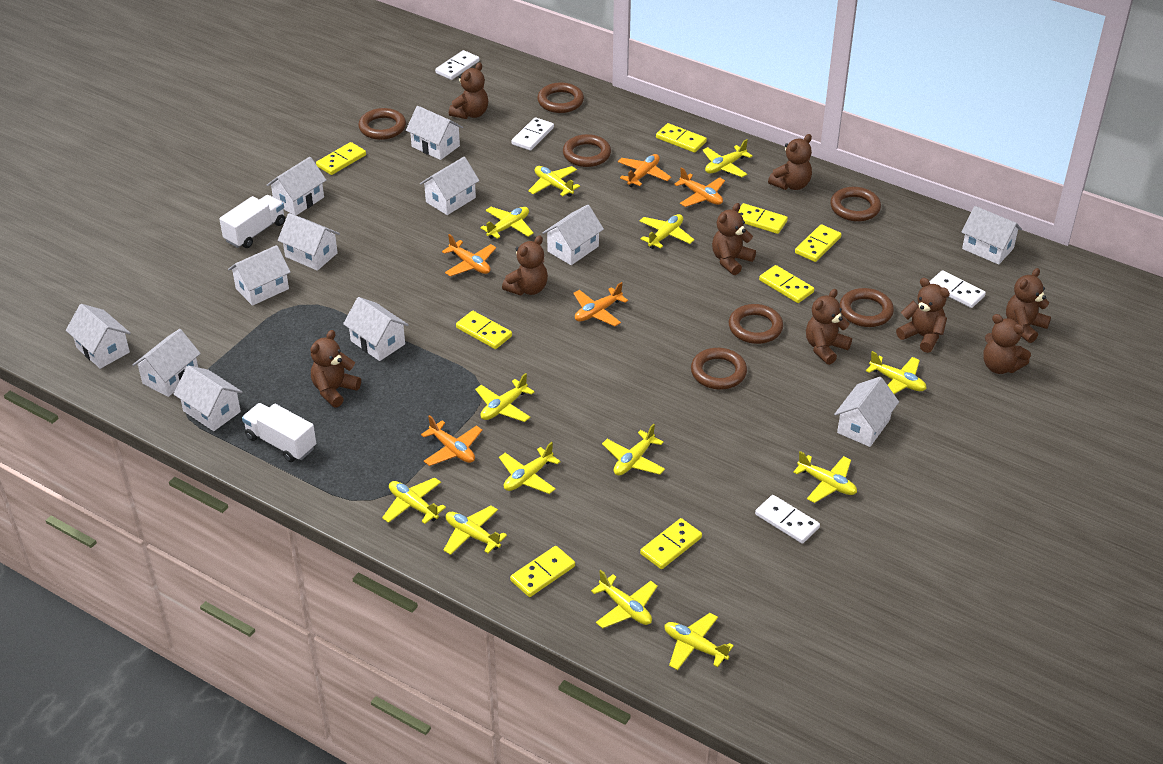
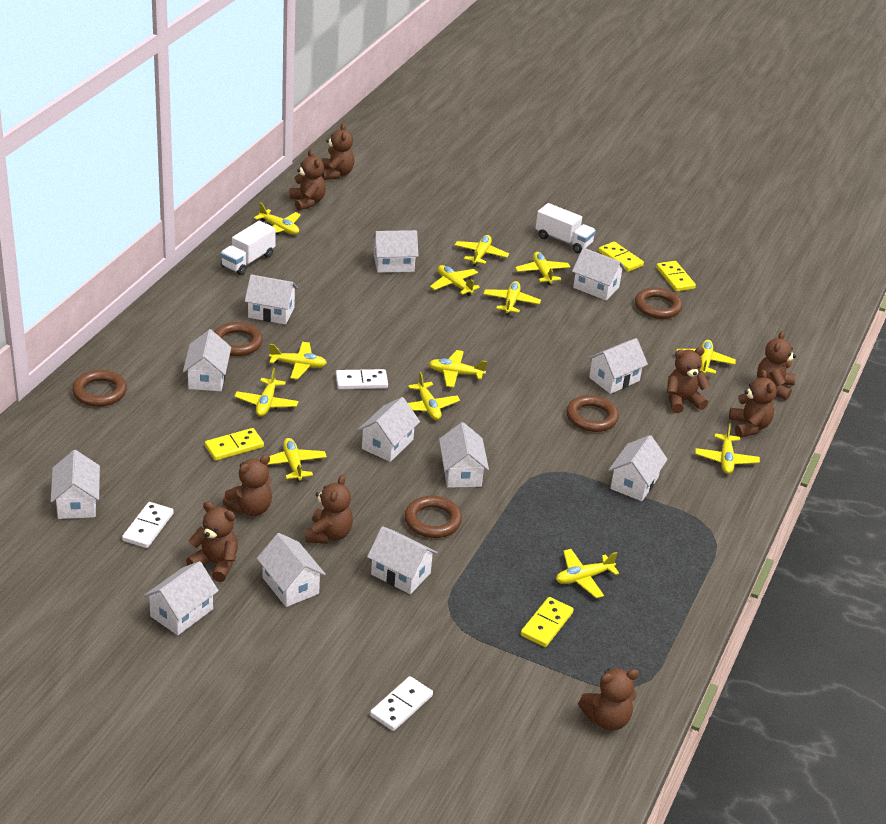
brown ring: [358,108,406,140] [537,82,584,113] [563,134,611,167] [691,348,747,390] [729,304,783,344] [830,187,881,222] [840,288,894,327] = 7 -> [72,370,127,407] [214,322,263,356] [405,496,462,538] [566,395,619,432] [635,287,682,319] = 5
orange plane: [421,415,482,466] [442,234,496,276] [573,282,628,326] [618,154,671,187] [674,167,725,207] = 5 -> none = 0
white domino: [435,50,479,80] [511,117,554,151] [755,495,820,543] [929,270,986,308] = 4 -> [122,502,174,548] [336,369,388,389] [370,676,433,731] = 3
yellow domino: [316,142,366,175] [456,311,512,349] [510,546,575,597] [640,518,702,569] [656,123,707,153] [738,203,788,234] [759,265,814,303] [795,224,842,262] = 8 -> [205,428,264,461] [521,597,574,647] [598,242,644,272] [656,261,696,291] = 4

